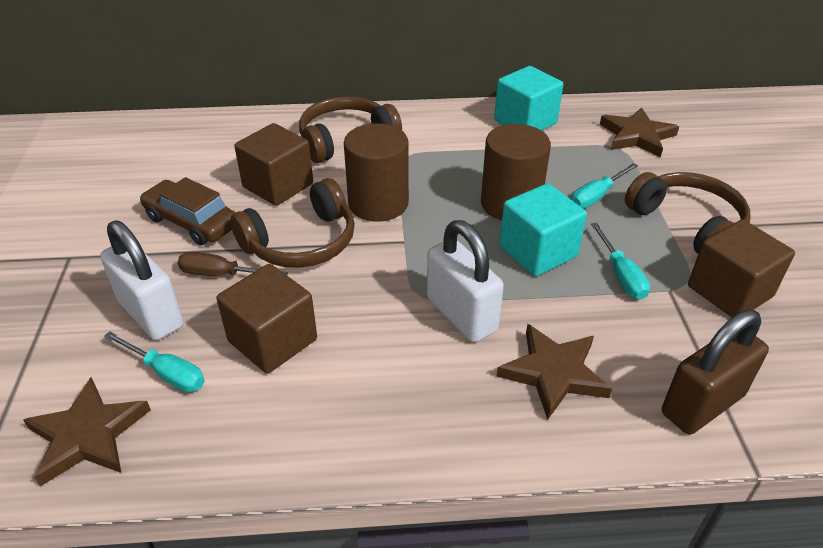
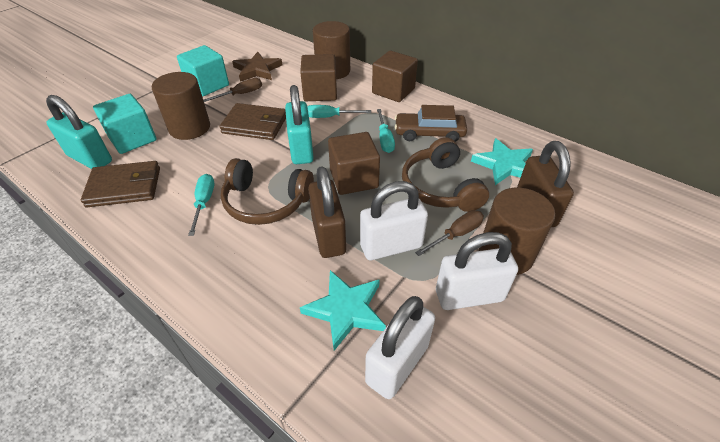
brown cylinder: [344,123,409,222] [481,124,551,220] = 2 -> [152,72,210,140] [313,21,350,79] [479,188,555,275] = 3
brown headphones: [231,178,355,268] [299,96,402,163] [625,172,751,254] = 3 -> [221,158,314,225] [402,137,489,212] = 2
brown padlock: [662,310,769,435] = 1 -> [308,166,346,258] [517,141,574,227] = 2
brown screwdriver: [178,252,288,276] = 1 -> [203,78,262,102] [415,210,484,256] = 2
brown star: [23,377,151,486] [496,324,612,420] [600,107,679,157] = 3 -> [232,52,282,82] = 1
brown wallet: none = 0 -> [81,161,160,207] [219,103,286,140] = 2
turquoise padlock: none = 0 -> [46,95,112,169] [285,85,314,164] = 2
turquoise star: none = 0 -> [300,270,386,351] [471,138,533,185] = 2
white padlock: [100,220,184,340] [427,220,504,343] = 2 -> [360,181,428,260] [365,296,435,399] [436,232,518,310] = 3

